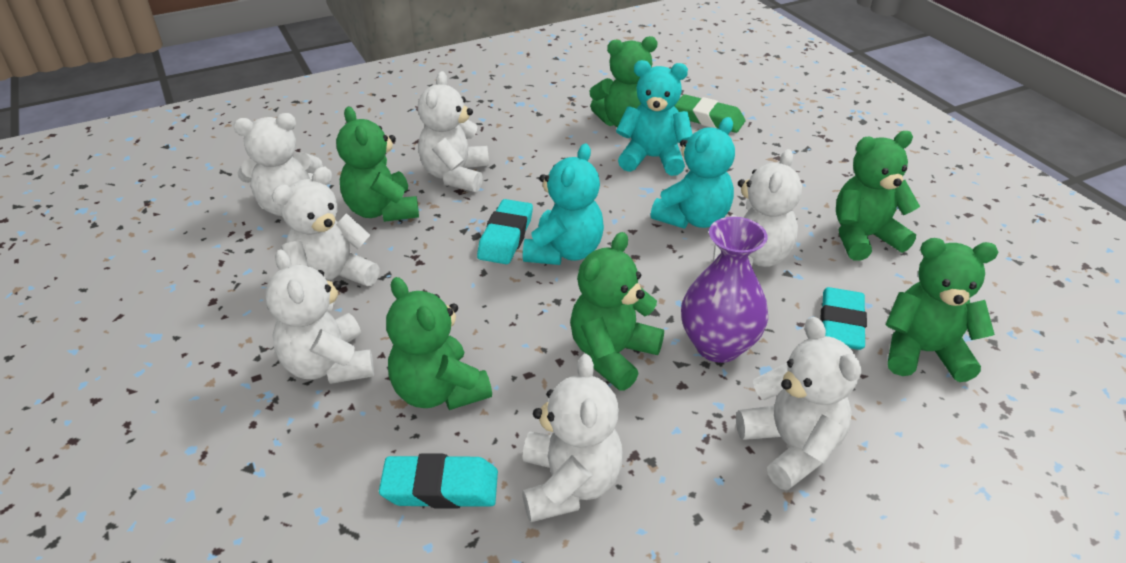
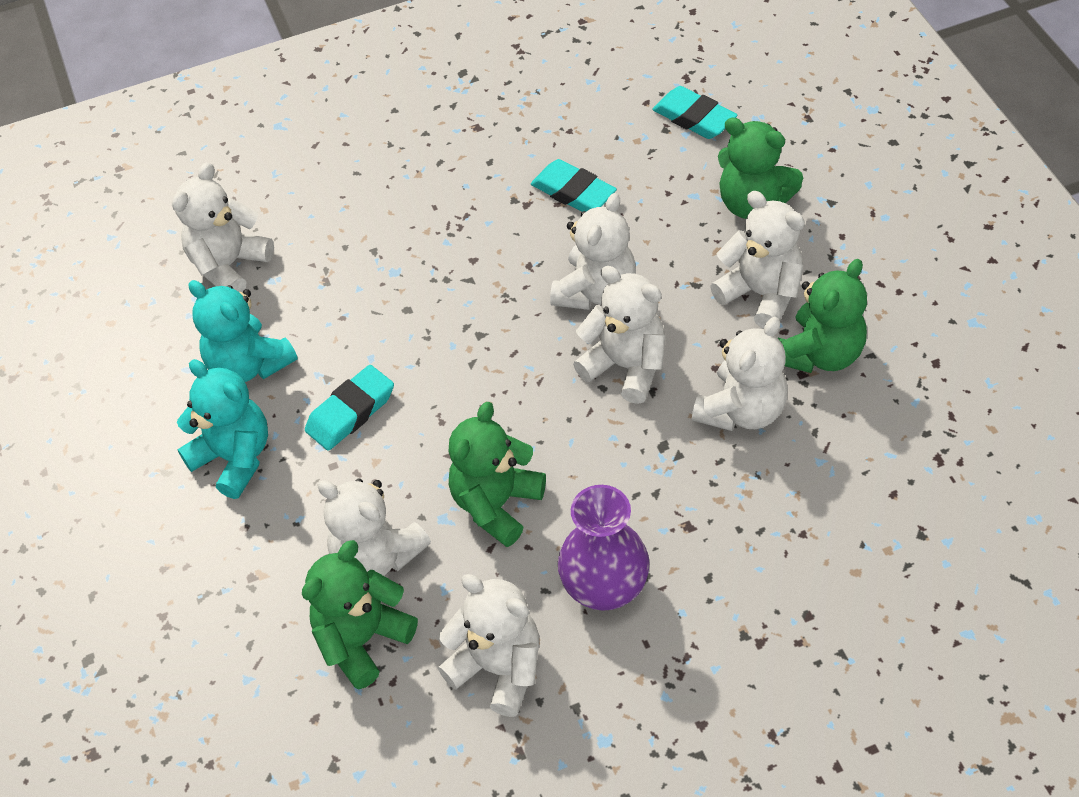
green eraser: [675,94,745,133] = 1 -> none = 0
green teddy bear: [336,107,419,222] [386,277,492,410] [570,232,664,391] [589,36,658,127] [836,131,920,261] [885,238,998,382] = 6 -> [302,540,418,690] [449,402,546,547] [718,118,803,219] [778,259,867,373] = 4
turquoise teddy bear: [523,143,604,265] [616,60,693,176] [651,117,735,229] = 3 -> [177,359,268,499] [188,280,298,382] = 2

